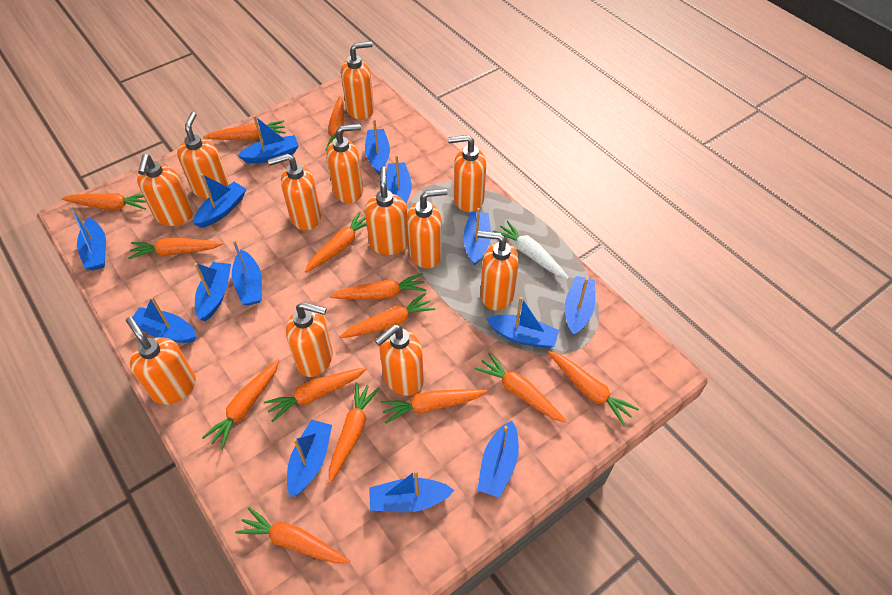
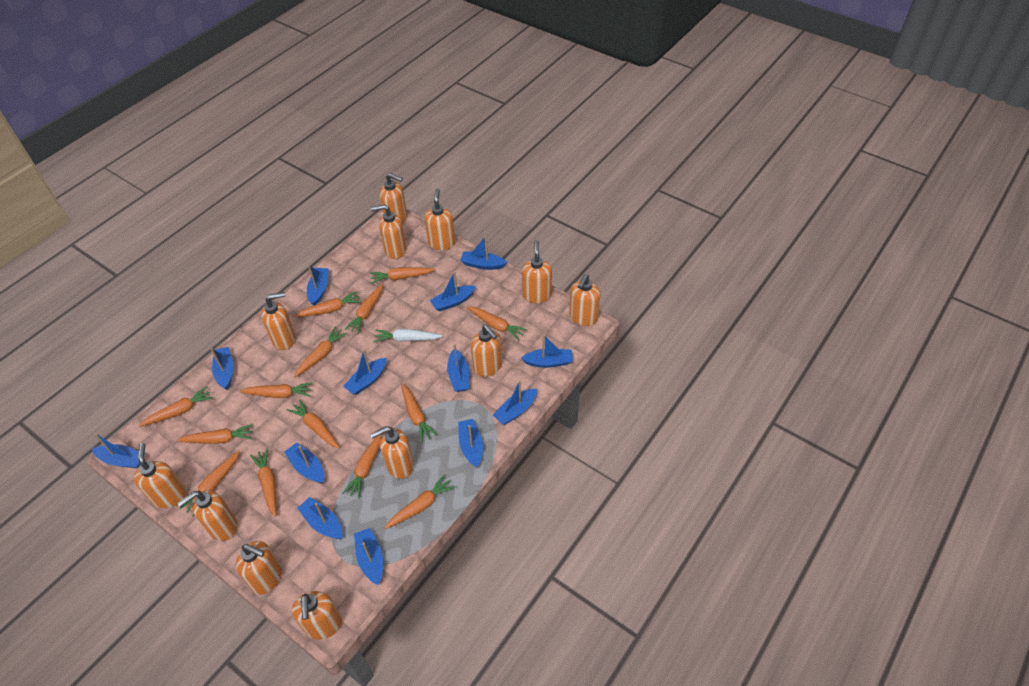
blue boat: [70,206,106,270] [133,297,197,343] [193,174,246,228] [194,262,231,321] [232,240,262,306] [237,115,299,163] [287,420,332,498] [365,119,390,175] [369,470,455,512] [386,155,412,203] [463,208,491,266] [477,421,519,498] [486,297,559,348] [565,276,595,335] = 14 -> [92,433,145,468] [211,347,234,390] [284,442,324,484] [298,497,342,539] [307,265,329,305] [343,349,387,395] [354,528,383,585] [430,271,476,311] [447,344,469,392] [458,419,483,468] [460,236,507,270] [493,380,537,425] [521,334,573,368] = 13

